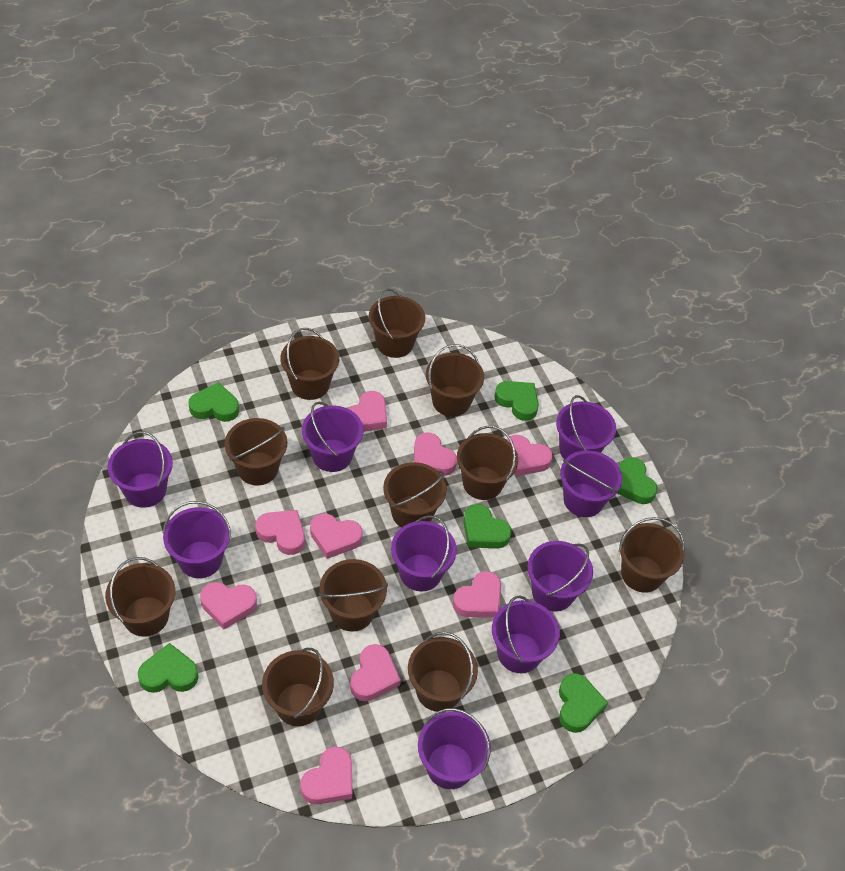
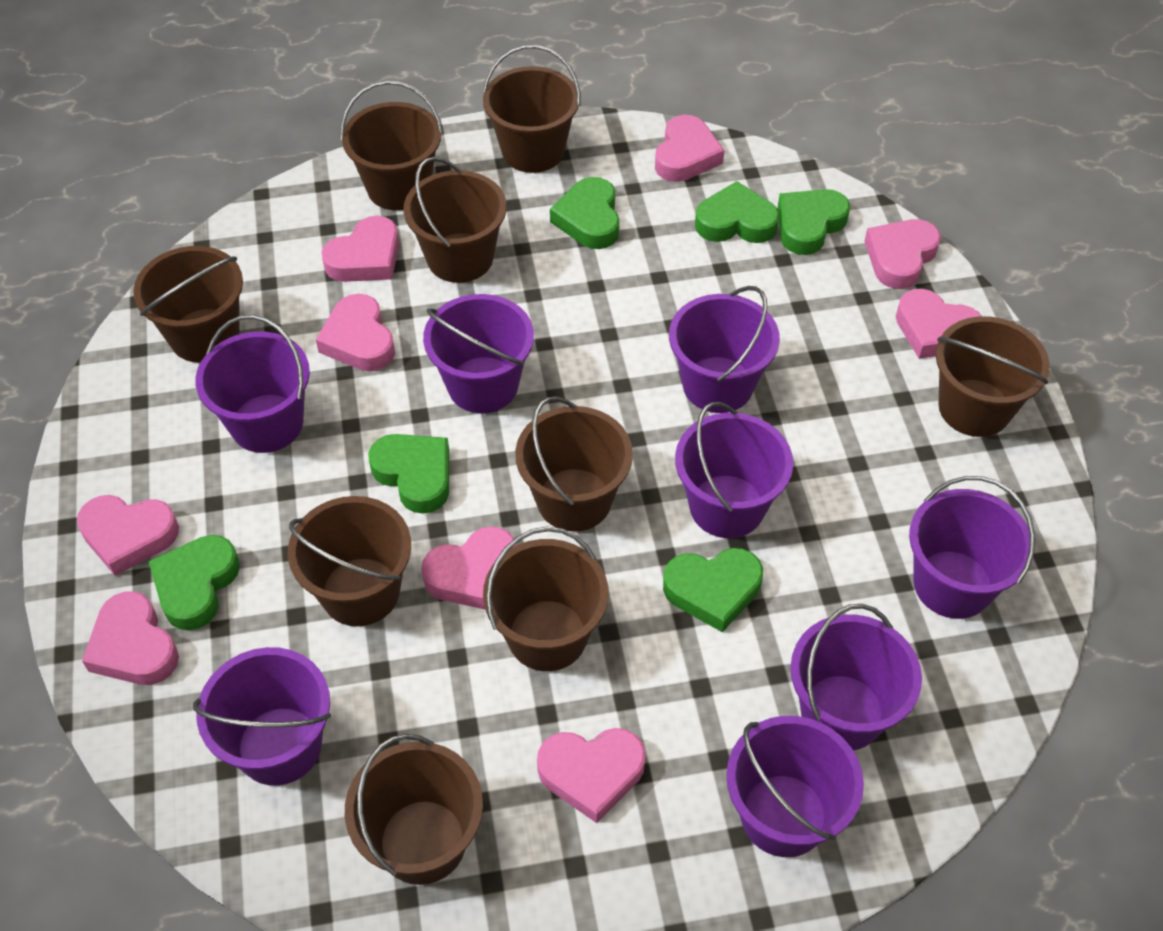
brown bucket: [105,557,175,637] [225,418,287,485] [262,648,334,726] [280,328,339,400] [319,559,388,632] [369,288,425,358] [383,462,447,528] [408,632,478,712] [426,344,484,417] [457,426,518,500] [619,517,685,593] = 11 -> [133,246,243,363] [288,496,411,626] [340,81,443,210] [345,734,483,885] [403,157,507,283] [483,45,581,173] [483,526,608,671] [515,396,633,532] [936,316,1050,437] = 9
purple bucket: [108,431,173,508] [163,501,231,578] [302,402,363,472] [391,515,457,591] [418,708,491,789] [492,595,560,673] [527,541,593,611] [556,395,616,460] [560,450,622,517] = 9 -> [193,647,331,786] [195,315,310,453] [423,294,534,413] [669,286,780,413] [675,402,793,538] [726,716,864,857] [791,604,922,750] [909,476,1035,619] = 8

